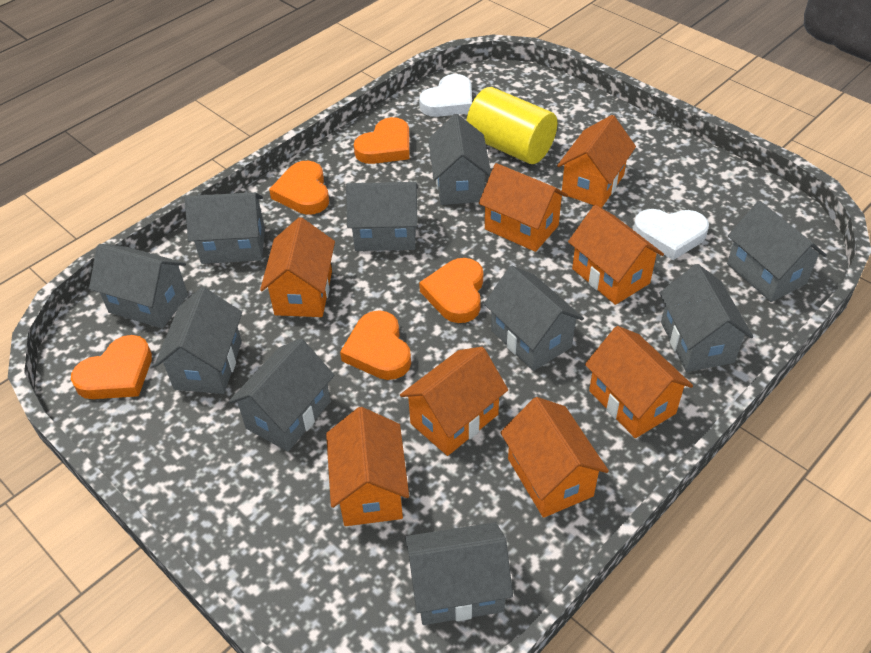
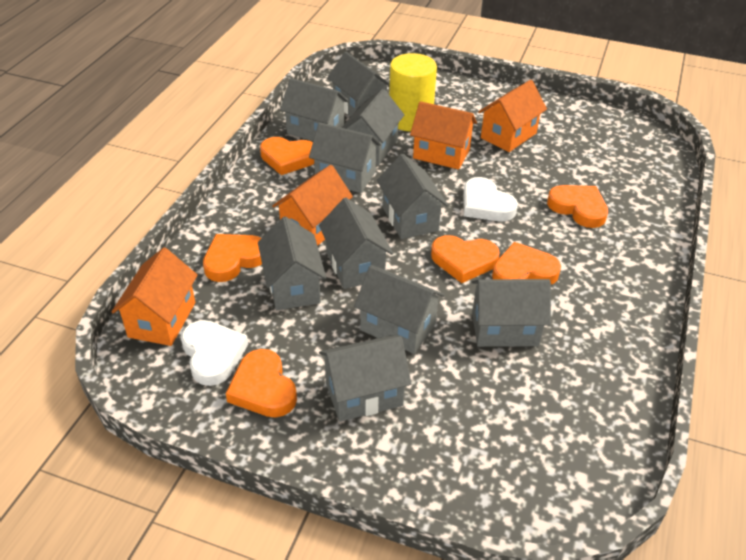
orange heart: [71,335,152,399] [269,161,329,215] [340,310,411,380] [354,117,410,164] [419,258,483,323] = 5 -> [203,234,262,282] [226,349,297,418] [260,137,314,175] [431,235,500,283] [492,242,561,284] [547,185,608,228] = 6
orange house: [260,217,335,317] [326,407,409,526] [400,347,508,456] [479,163,568,252] [500,397,609,518] [557,115,636,208] [568,205,664,305] [585,326,693,438] = 8 -> [112,248,198,346] [272,165,353,246] [410,101,477,170] [478,80,547,152] = 4

